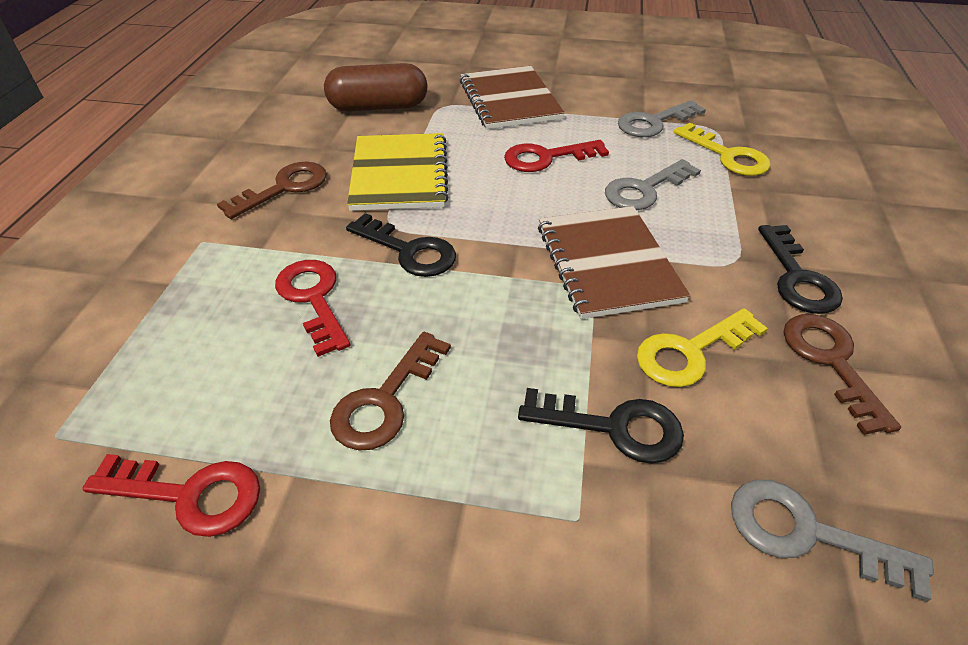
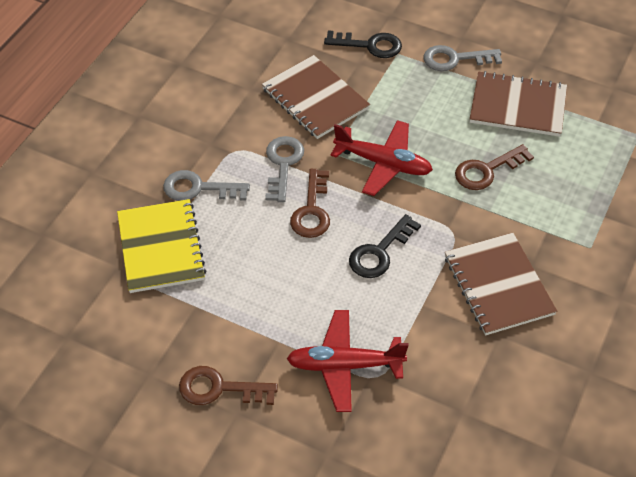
black key: [346,213,456,277] [518,388,684,464] [758,225,843,314] = 3 -> [324,30,402,58] [349,214,421,278] = 2
brown capsule: [324,63,428,111] = 1 -> none = 0
brown notebook: [460,66,565,129] [538,206,690,319] = 2 -> [262,55,370,139] [445,233,557,335] [470,71,567,137] = 3
red key: [82,454,260,537] [275,260,350,357] [504,140,609,172] = 3 -> none = 0
red plane: none = 0 -> [287,310,409,412] [330,120,433,196] = 2
yellow key: [637,308,768,387] [674,123,770,176] = 2 -> none = 0

